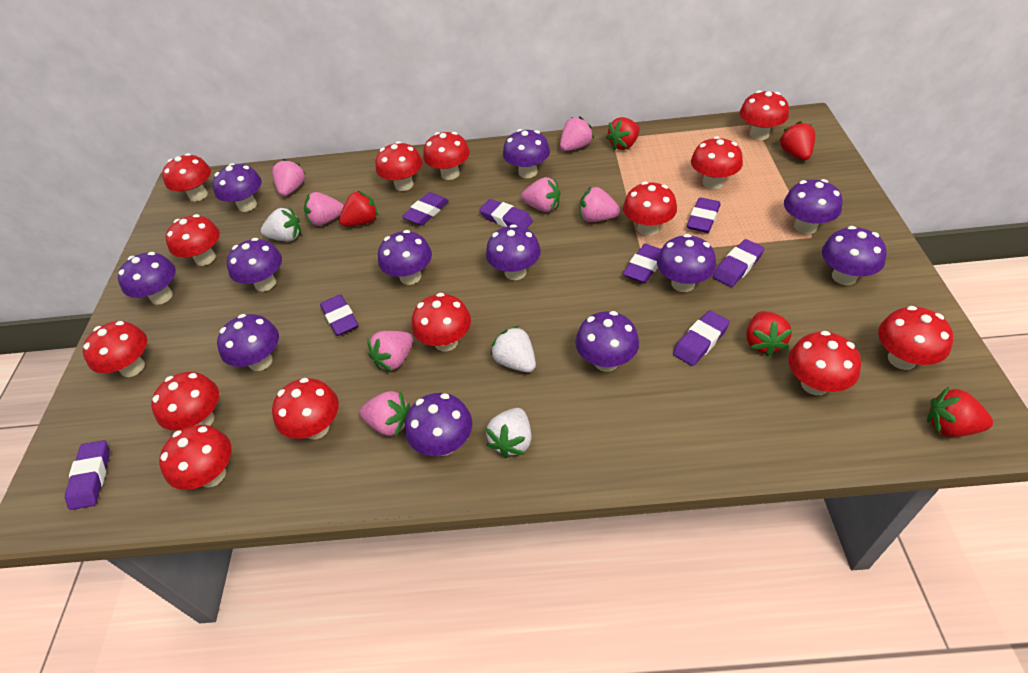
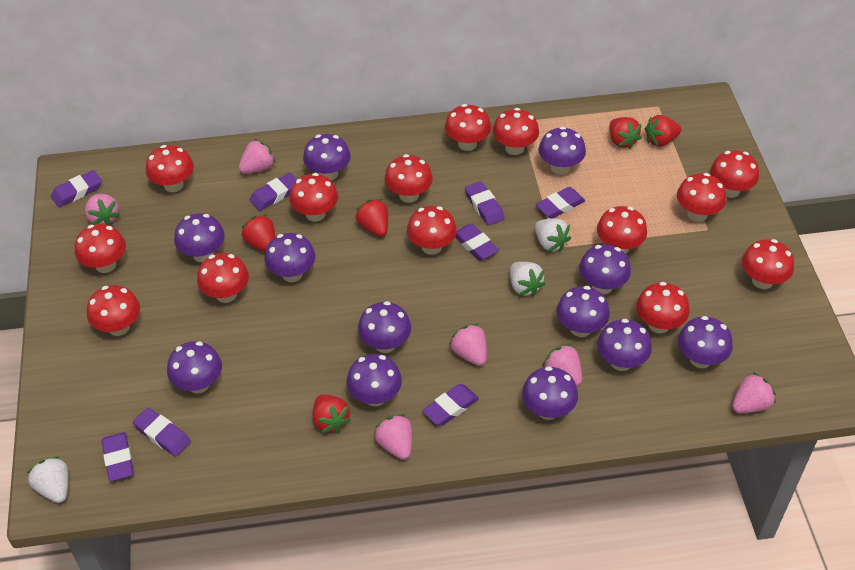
pink strawberry: [272,159,306,196] [304,192,344,226] [360,391,410,437] [367,331,413,371] [521,177,560,212] [560,116,594,151] [580,187,620,222] = 7 -> [85,194,120,225] [239,139,276,174] [374,414,412,460] [449,324,487,366] [542,344,582,386] [732,372,776,413] = 6

